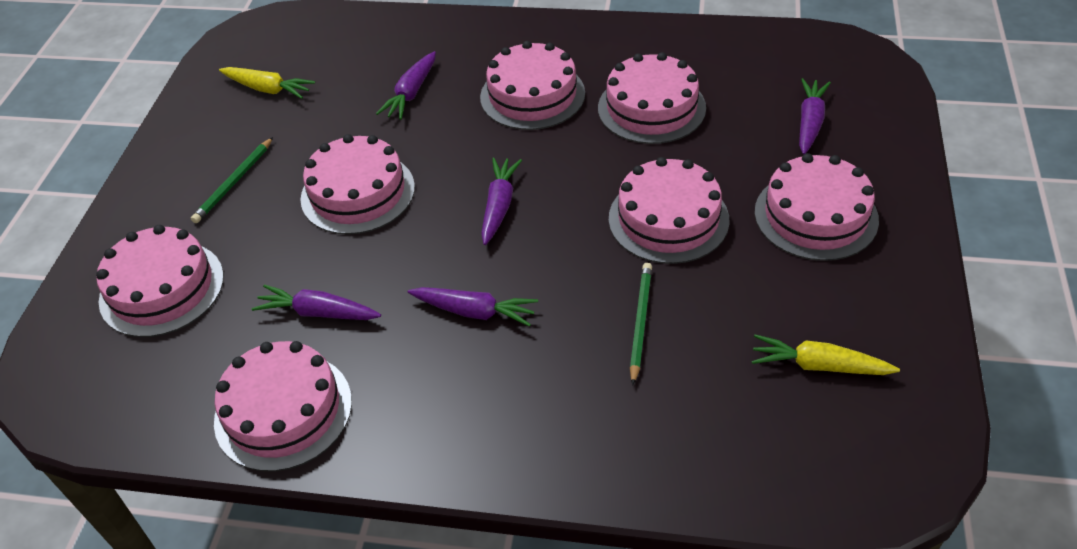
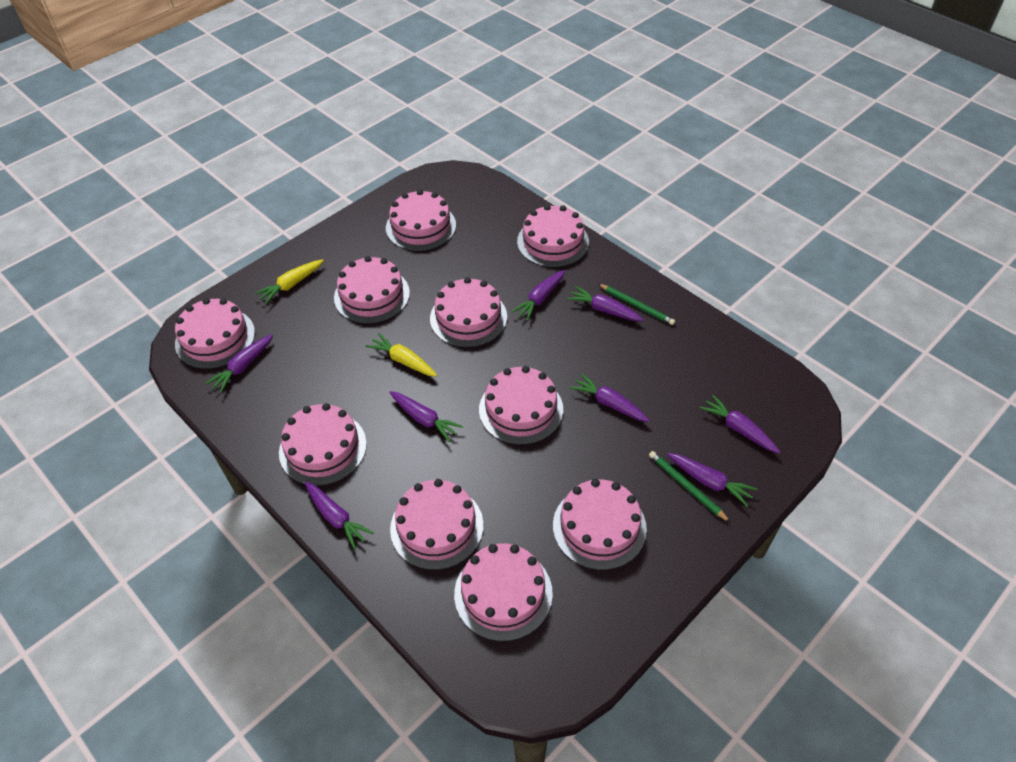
pink cake: [96,225,224,337] [214,341,352,471] [300,134,415,235] [480,41,585,130] [598,52,706,144] [609,157,730,264] [755,153,879,261] = 7 -> [175,298,255,369] [279,403,367,486] [334,256,410,324] [386,190,456,251] [390,479,483,570] [430,277,507,347] [454,543,553,641] [479,366,563,445] [517,205,589,267] [553,479,647,570] = 10
purple carrot: [252,285,381,320] [376,51,436,120] [408,287,538,327] [481,158,522,245] [799,78,831,155] = 5 -> [205,334,273,393] [305,482,373,549] [389,391,463,442] [511,270,565,321] [567,286,644,321] [570,373,650,422] [667,453,757,507] [700,395,780,454] = 8

